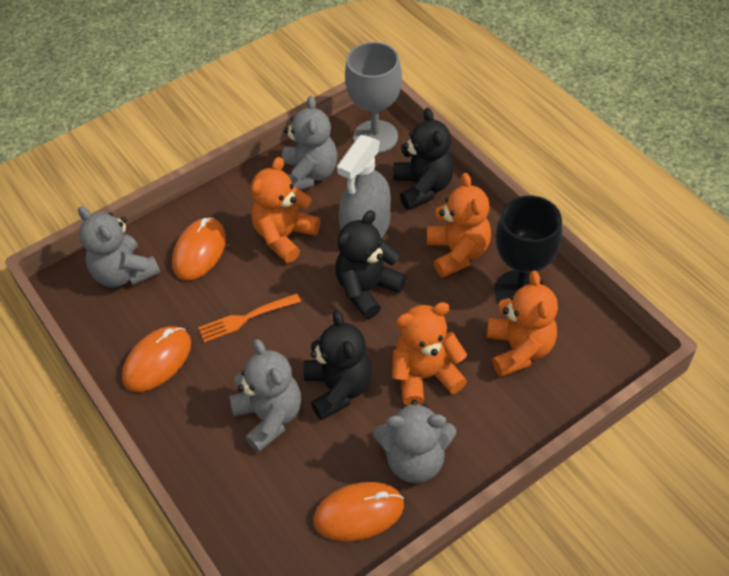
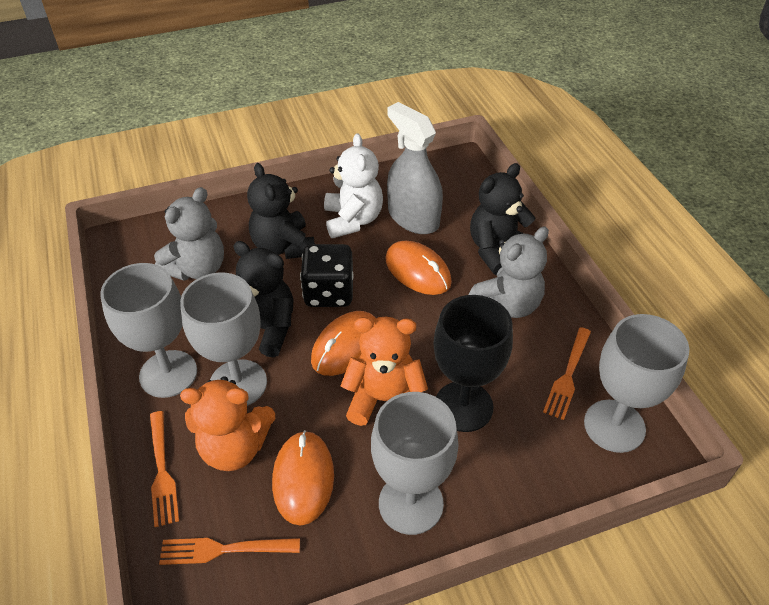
black dice: none = 0 -> [300,244,354,307] = 1
grey goblet: [345,42,402,153] = 1 -> [100,263,197,398] [180,273,267,406] [371,392,458,535] [584,314,689,453] = 4
grey teddy bear: [78,206,160,287] [230,339,301,452] [282,96,338,190] [373,400,456,483] = 4 -> [154,187,224,281] [469,227,549,318] = 2
orange fork: [198,294,301,343] = 1 -> [150,411,179,527] [159,538,300,565] [543,327,591,420] = 3
orange teddy bear: [251,157,320,263] [392,302,467,406] [427,173,491,278] [487,271,558,377] = 4 -> [180,376,275,471] [341,317,428,426] = 2
white teddy bear: none = 0 -> [324,133,383,238] = 1

